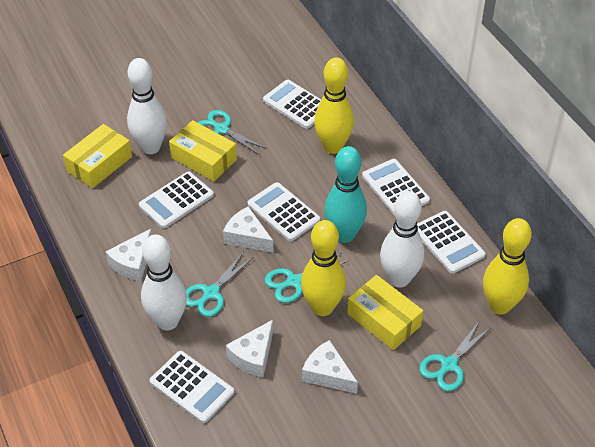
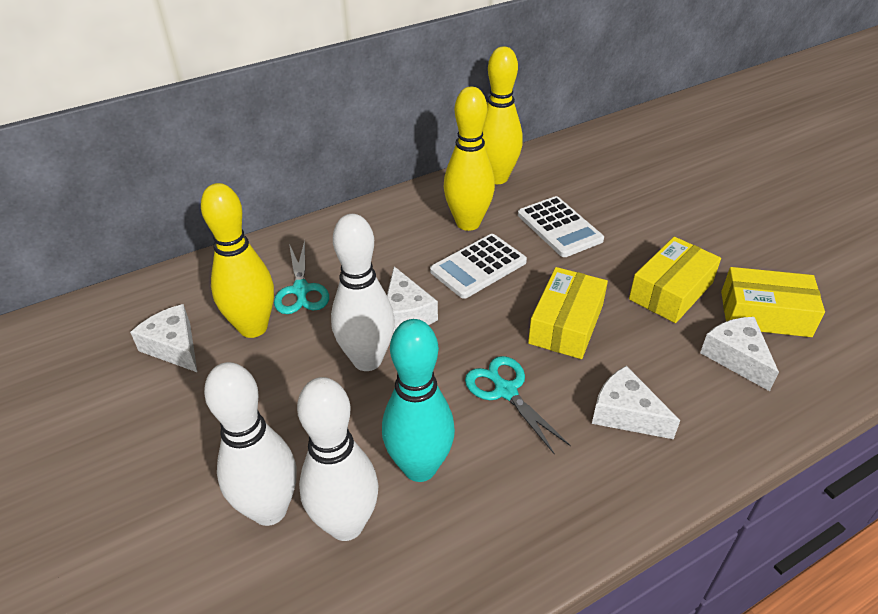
turquoise scissors: [186,251,254,317] [198,110,267,155] [264,253,348,303] [419,322,490,391] = 4 -> [274,240,329,314] [465,356,571,455] = 2
white calculator: [139,172,214,229] [150,351,234,423] [248,182,320,242] [263,80,321,129] [362,159,430,216] [417,211,485,274] = 6 -> [430,234,527,299] [518,196,604,257] = 2

